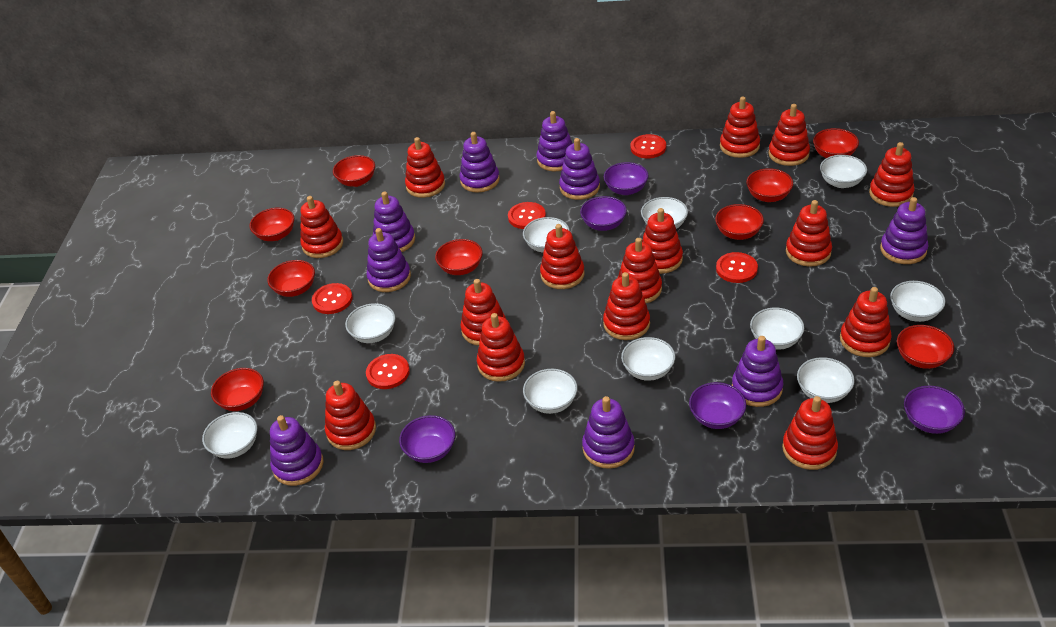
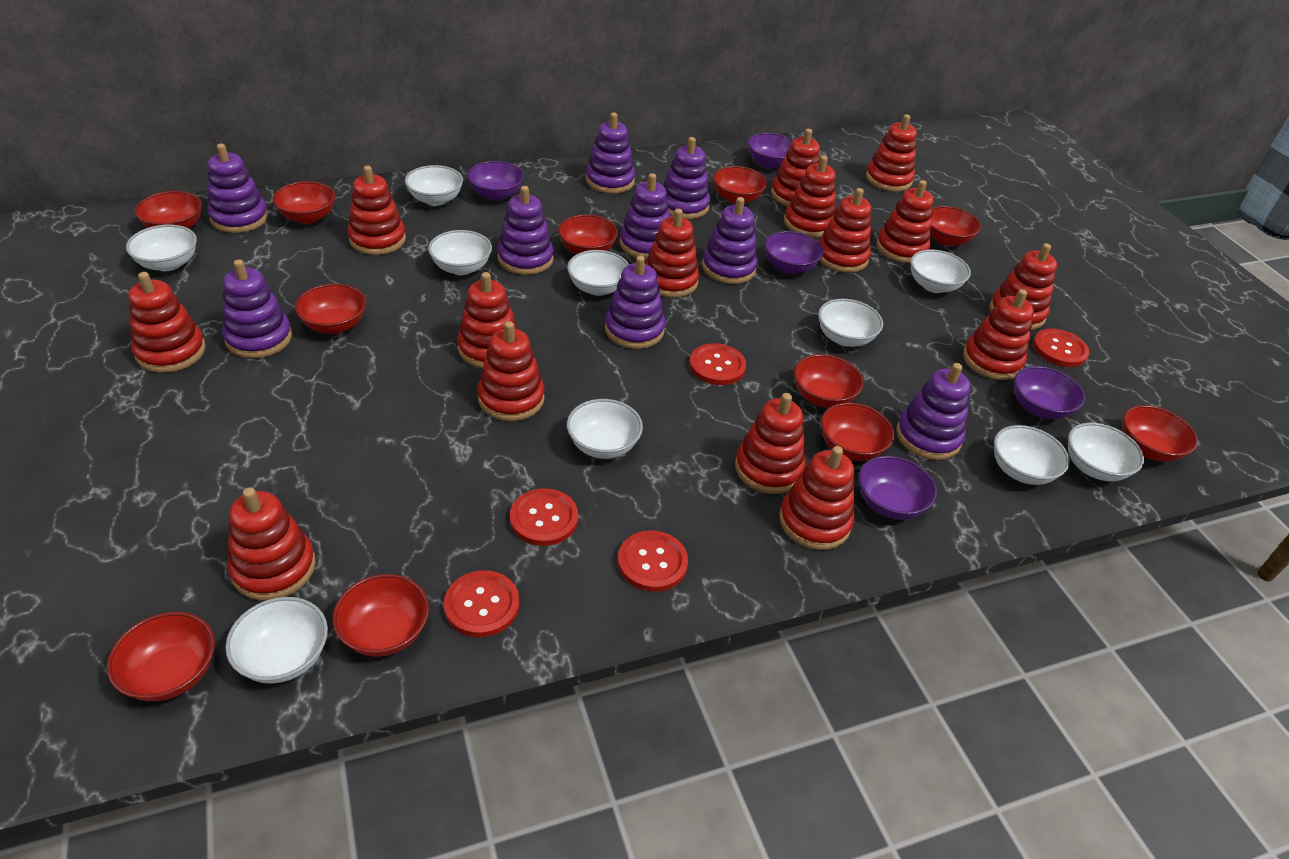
red bowl: [211,368,264,411] [249,208,294,241] [267,260,315,297] [333,155,375,187] [435,239,483,275] [715,204,764,240] [746,168,793,202] [813,128,859,158] [897,325,954,369] = 9 -> [107,612,215,701] [135,191,202,228] [272,181,335,224] [295,283,366,334] [332,574,429,657] [558,214,618,254] [713,166,767,204] [794,354,864,408] [820,402,895,461] [931,206,981,246] [1122,405,1198,462] = 11

